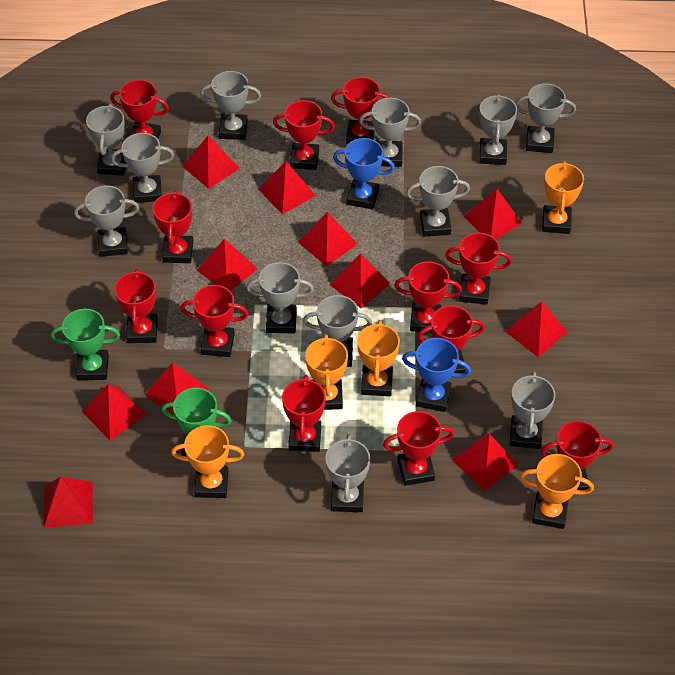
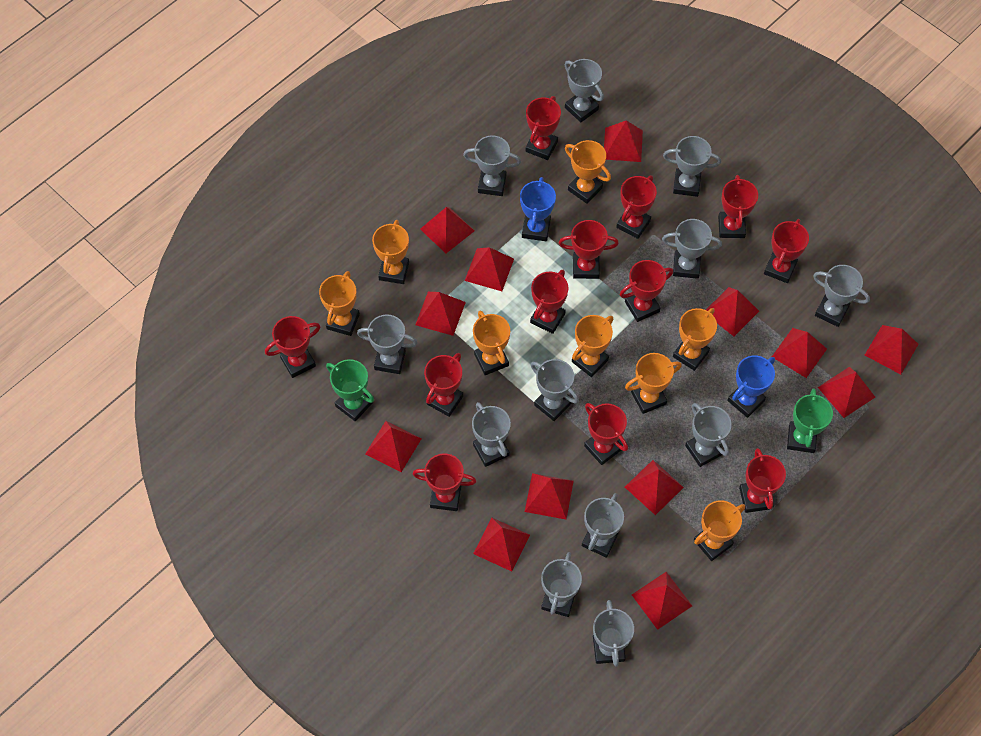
orange trophy: [171,425,244,498] [305,334,348,410] [357,320,400,396] [520,454,594,529] [542,161,584,234] = 5 -> [319,271,360,336] [372,220,409,284] [473,311,510,375] [565,140,611,204] [572,315,614,377] [625,353,682,414] [673,308,717,371] [694,500,745,561] = 8
red pyramid: [44,477,93,528] [82,384,147,441] [145,362,209,415] [182,136,240,189] [197,239,258,291] [258,161,316,215] [298,212,358,266] [329,253,391,308] [452,434,519,491] [463,189,522,239] [505,301,567,357] = 11 -> [365,421,422,472] [415,292,466,336] [420,207,474,253] [465,247,514,291] [473,518,530,572] [525,473,574,519] [604,120,643,162] [625,460,684,515] [632,572,692,630] [706,287,759,336] [772,328,827,378] [818,367,875,418] [865,325,918,374] = 13

